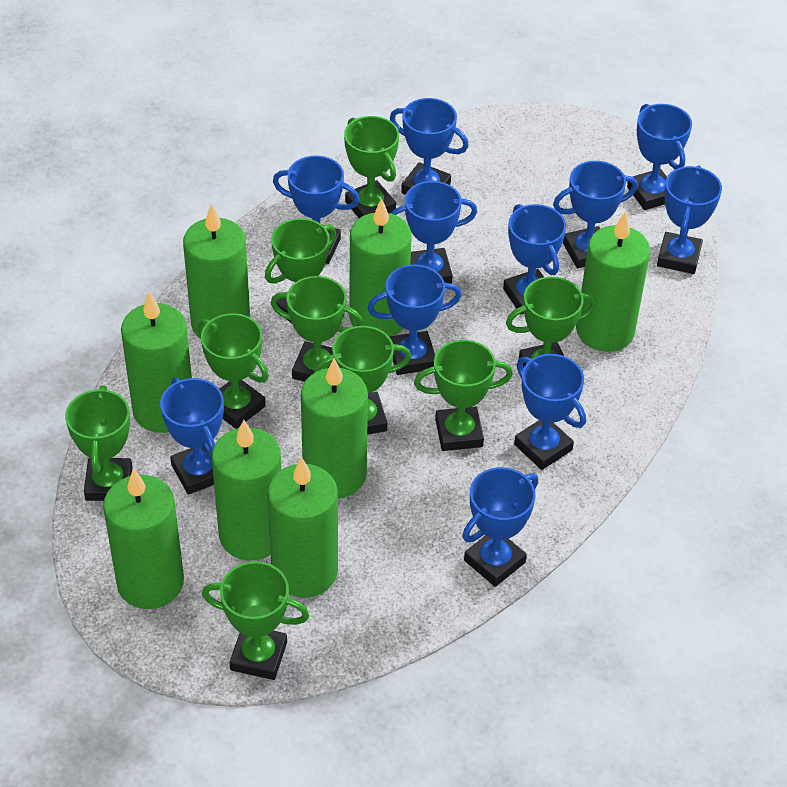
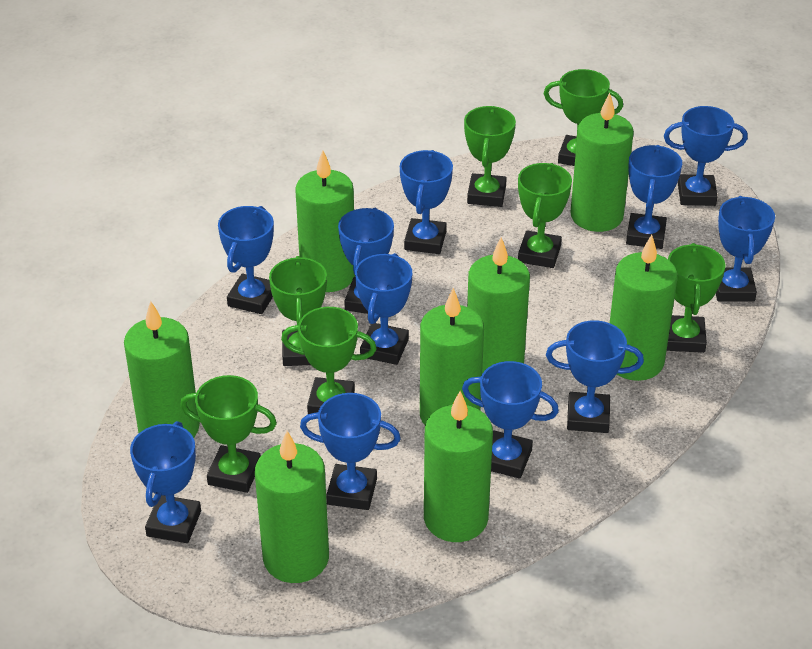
green trophy: [65,385,132,501] [197,313,269,429] [202,561,309,680] [265,218,336,323] [271,276,363,382] [314,326,411,435] [344,116,399,218] [414,340,513,451] [506,277,597,368] = 9 -> [180,375,277,493] [269,256,327,366] [281,307,377,414] [464,106,516,207] [518,163,572,268] [544,69,623,166] [667,243,726,353] = 7

